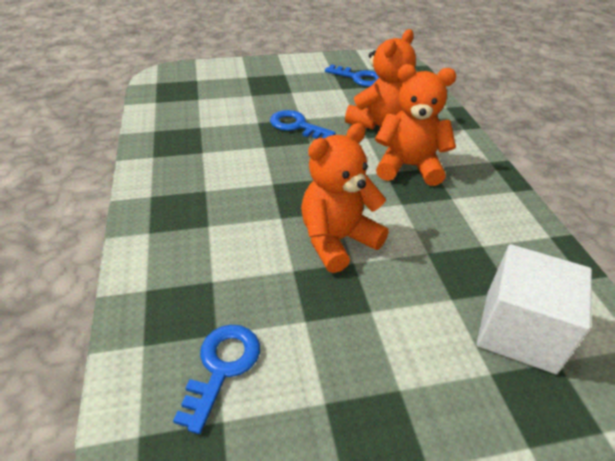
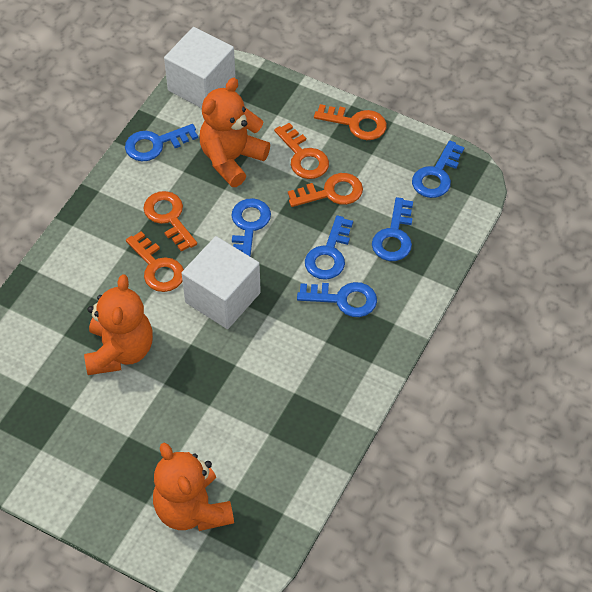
blue key: [173,325,260,434] [270,110,336,139] [325,64,379,87] = 3 -> [125,124,198,161] [231,198,271,257] [297,282,377,317] [305,215,353,280] [372,197,413,261] [412,140,465,198] = 6
orange key: none = 0 -> [126,231,184,292] [143,191,197,252] [274,123,329,179] [288,173,363,207] [314,104,387,140] = 5
white cube: [477,244,592,374] = 1 -> [164,27,236,108] [182,236,261,329] = 2

